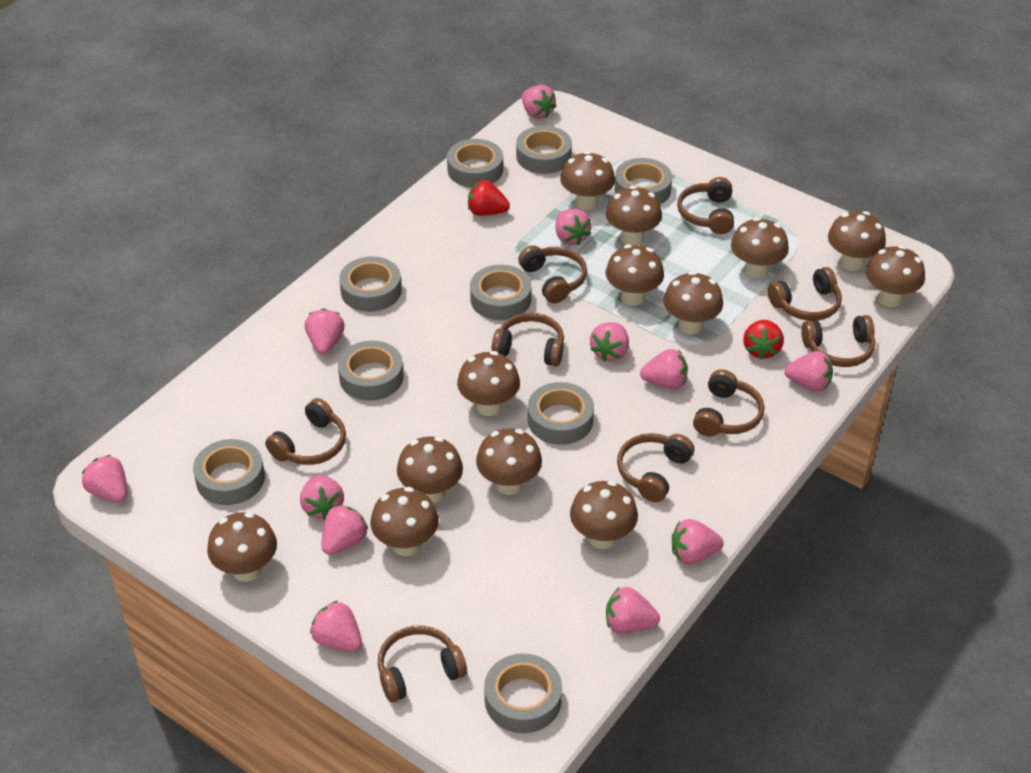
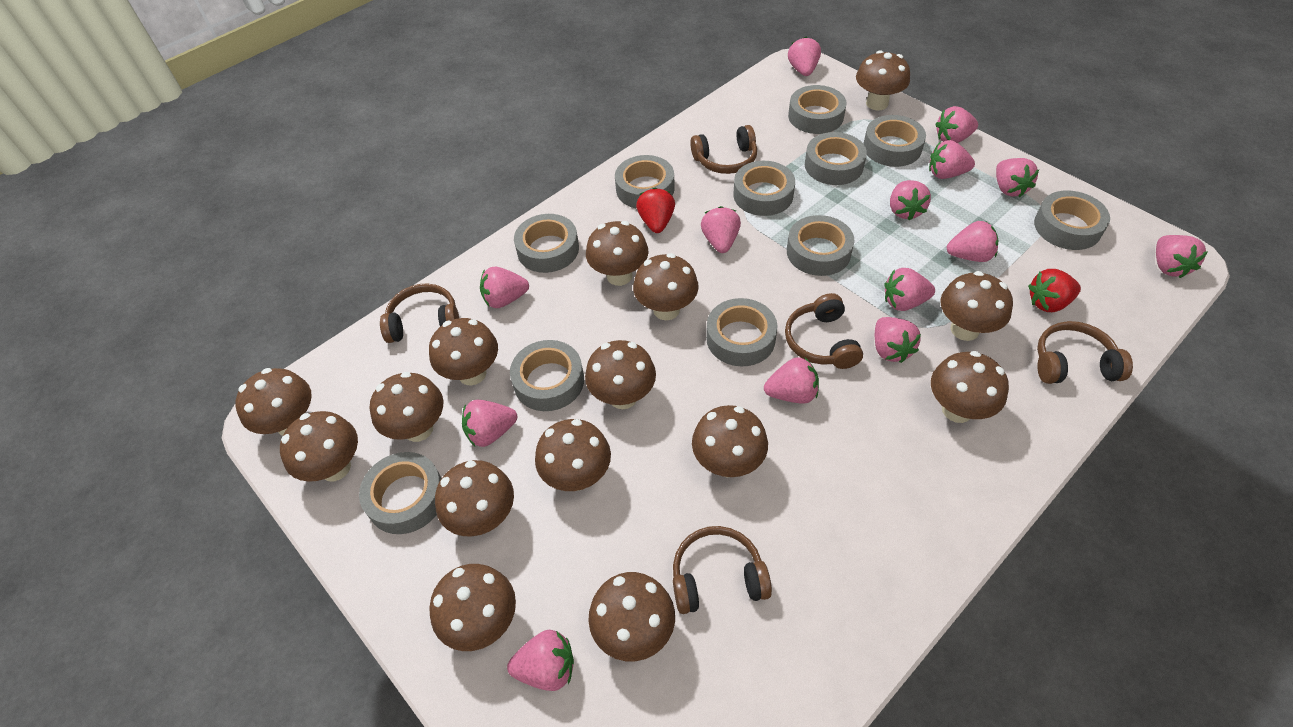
brown headphones: [265,398,346,465] [378,626,467,702] [492,313,564,366] [518,245,587,303] [617,433,694,502] [677,177,734,234] [693,369,765,436] [768,267,842,321] [801,315,875,367] = 9 -> [380,283,459,343] [673,526,772,614] [690,125,757,174] [785,293,863,369] [1037,321,1133,384] = 5
brown mushroom: [207,512,277,582] [370,487,439,556] [397,436,463,503] [457,351,520,416] [476,428,542,495] [560,151,615,210] [570,481,638,549] [606,186,662,245] [606,244,664,306] [663,271,723,334] [731,217,789,279] [828,211,886,271] [866,246,925,307] = 13 -> [235,368,312,436] [280,411,358,482] [370,372,443,442] [429,318,498,385] [429,564,516,651] [435,460,514,537] [535,419,611,491] [585,340,656,409] [586,221,648,286] [588,572,675,661] [633,253,699,320] [692,405,768,477] [856,50,910,110] [931,351,1009,423] [940,271,1013,341] = 15
grey tape: [193,439,265,505] [338,341,404,401] [339,256,401,312] [447,139,503,187] [470,265,531,320] [484,654,562,733] [516,126,572,174] [528,382,594,445] [614,158,672,204] = 9 -> [359,452,442,534] [510,340,584,411] [514,214,579,273] [615,155,675,209] [706,298,778,366] [733,161,795,216] [787,215,854,276] [788,85,847,134] [805,132,867,185] [863,115,926,167] [1034,191,1110,250] = 11
pink strawberry: [82,455,127,502] [300,475,344,519] [305,308,345,355] [310,601,362,652] [321,504,369,555] [522,85,556,119] [555,209,591,245] [590,322,629,362] [606,587,660,634] [640,349,688,389] [672,519,723,565] [784,351,833,392] = 12 -> [462,400,517,447] [480,267,529,308] [507,630,574,691] [701,206,741,253] [764,357,819,404] [788,37,821,76] [875,317,921,363] [885,268,935,311] [890,180,931,221] [929,140,975,179] [936,106,978,143] [947,221,998,262] [996,158,1039,197] [1156,235,1208,278] = 14

